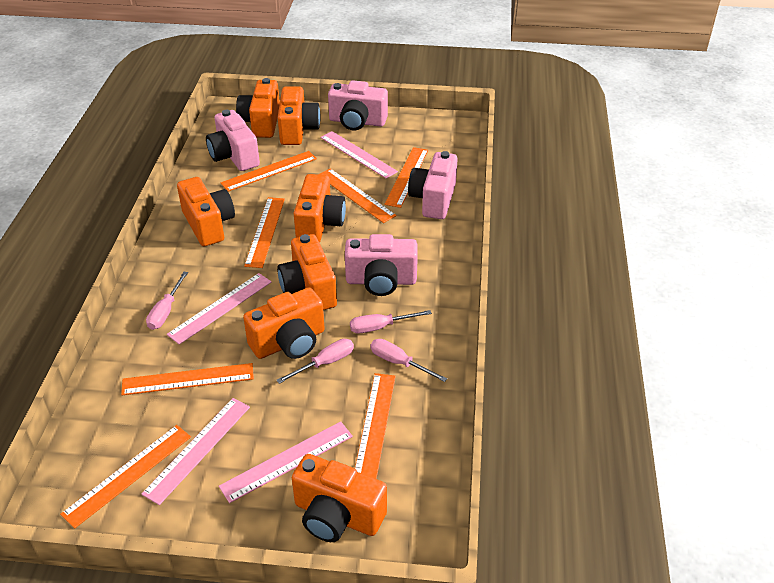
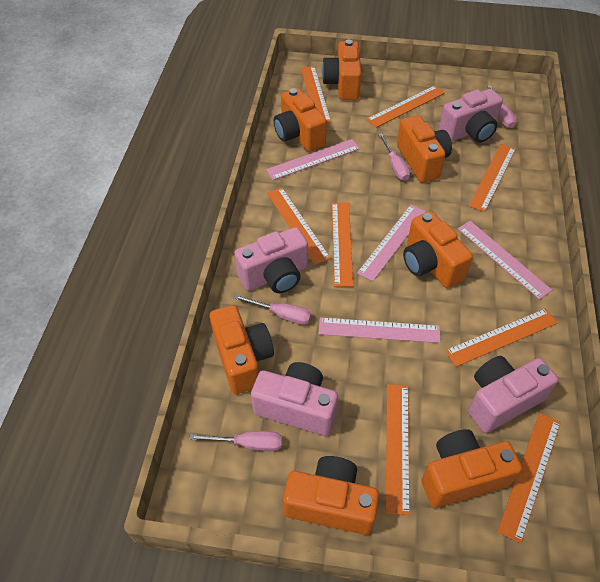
orange ruler: [60,425,191,529] [121,363,254,395] [221,151,317,192] [244,197,285,268] [318,168,397,223] [355,373,396,479] [385,147,428,208] = 7 -> [267,187,331,265] [301,66,331,123] [332,202,353,287] [366,85,445,128] [386,384,410,515] [445,308,558,367] [469,144,516,212] [497,413,561,544] = 8

